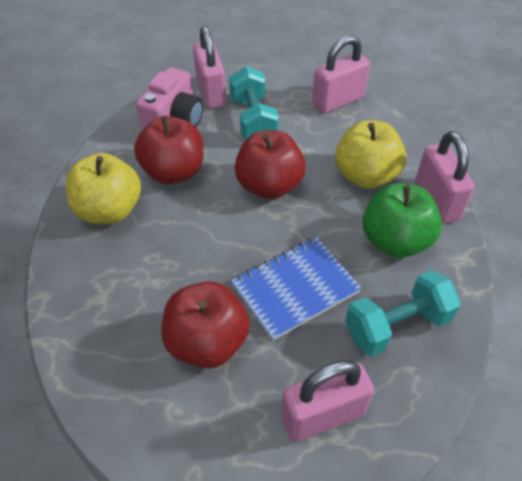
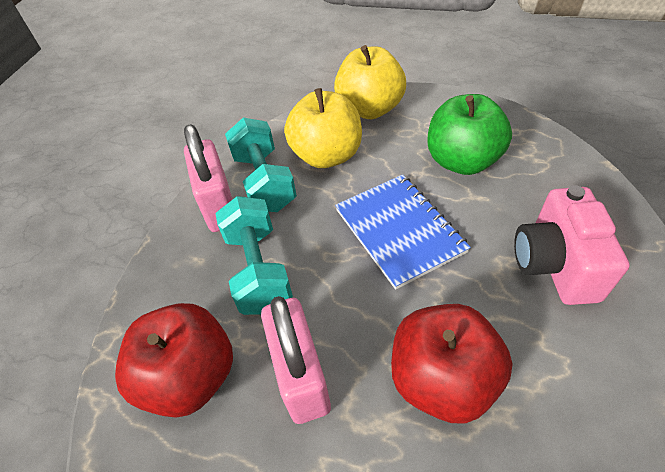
pink padlock: [193,26,226,109] [281,360,374,442] [312,35,370,113] [415,131,474,224] = 4 -> [184,124,233,232] [261,296,331,424] = 2
red apple: [134,115,204,184] [162,281,250,369] [235,130,306,199] = 3 -> [115,303,233,418] [391,304,513,424] = 2

